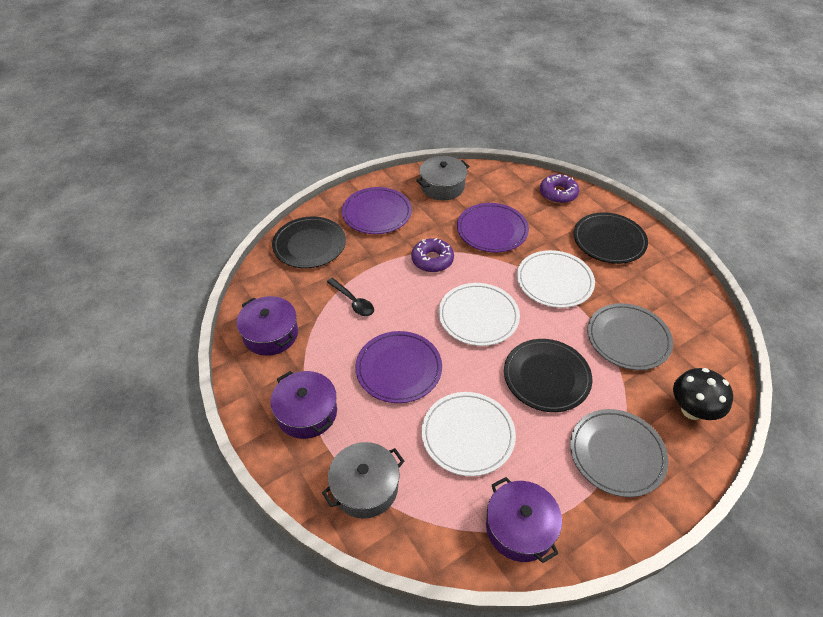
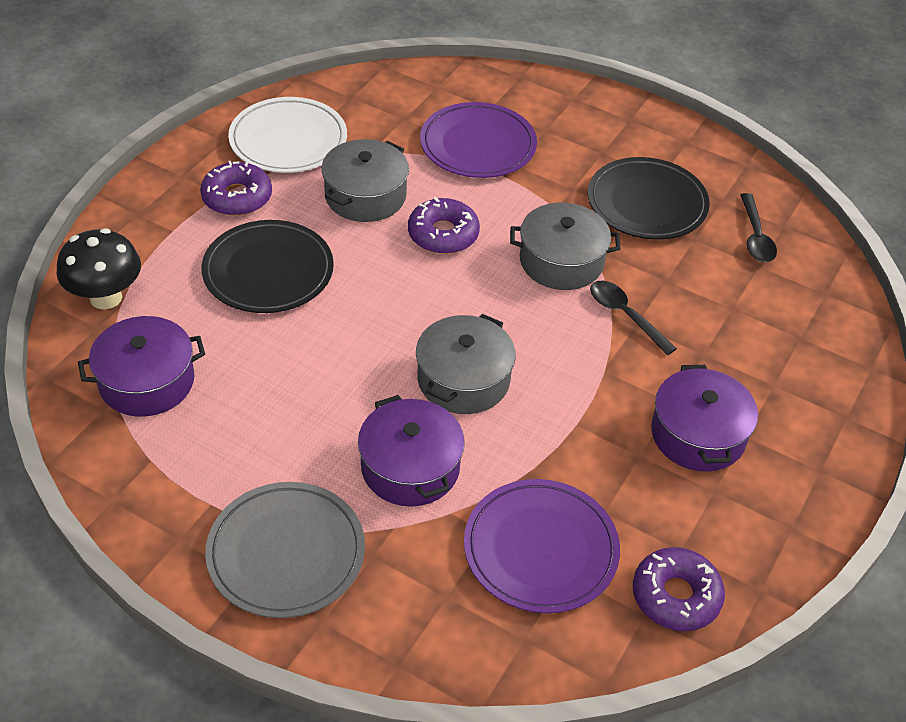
black plate: [272,216,346,268] [504,339,592,412] [574,212,648,264] = 3 -> [201,220,334,313] [588,157,710,240] = 2
black spoon: [327,278,374,316] = 1 -> [590,281,677,355] [740,193,777,262] = 2
grey plate: [570,409,668,497] [587,303,673,370] = 2 -> [205,482,365,618] = 1
grey pot: [322,442,405,519] [416,156,470,200] = 2 -> [321,139,409,222] [416,314,516,414] [510,203,621,290] = 3
purple donut: [411,238,454,272] [540,174,579,204] = 2 -> [200,161,272,216] [408,197,480,254] [633,547,725,631] = 3
purple plate: [342,187,412,234] [355,331,442,403] [457,203,529,252] = 3 -> [420,102,537,178] [464,479,620,613] = 2
white plate: [422,392,516,476] [439,283,520,346] [517,250,595,308] = 3 -> [228,97,347,173] = 1

